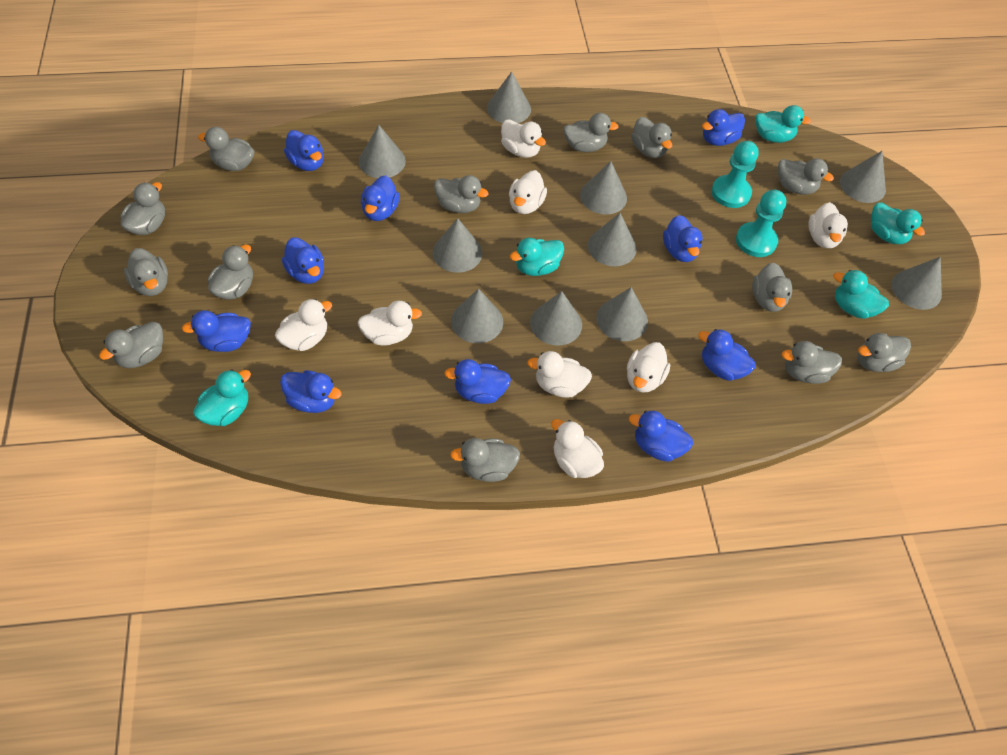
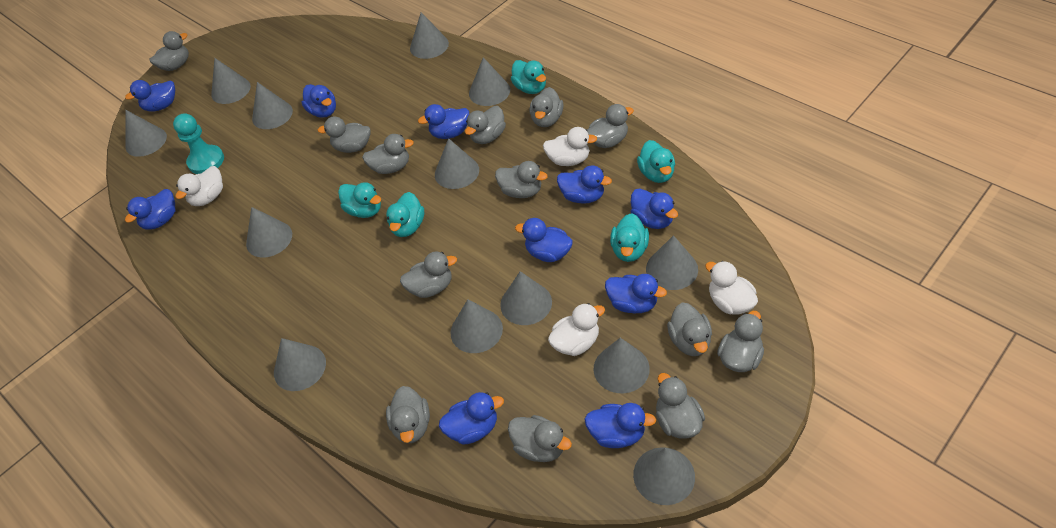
grey cone: [359,125,406,178] [433,218,482,273] [451,289,503,343] [487,71,531,123] [530,291,582,346] [580,161,627,215] [588,213,637,266] [596,287,648,341] [840,151,886,203] [892,257,942,310] = 10 -> [125,110,167,157] [211,58,251,104] [246,207,292,257] [252,82,293,129] [274,338,326,391] [410,12,449,59] [435,138,479,189] [451,299,503,353] [469,57,510,106] [500,271,552,325] [594,338,650,393] [633,447,695,505] [646,235,698,290] = 13
turquoise pawn: [711,141,759,208] [736,190,786,257] = 2 -> [173,113,224,174] = 1
white duck: [275,299,332,351] [358,301,422,346] [501,119,546,158] [509,170,547,214] [527,351,592,398] [551,419,604,478] [627,342,670,393] [809,202,848,248] = 8 -> [175,166,223,206] [543,127,597,166] [548,303,605,356] [705,261,758,314] = 4

